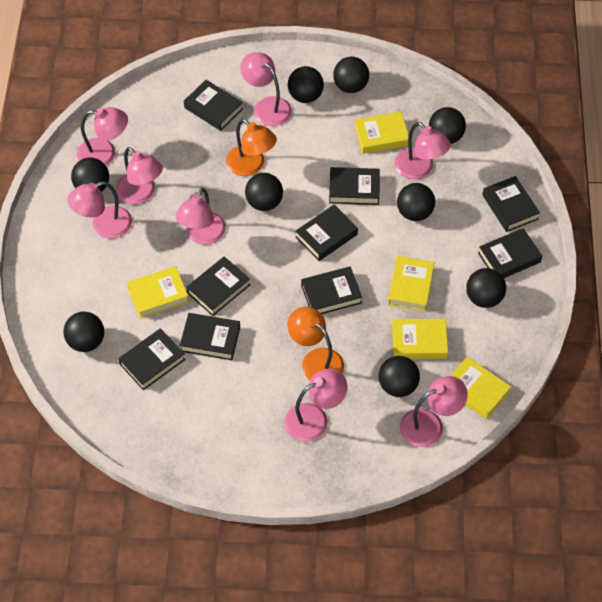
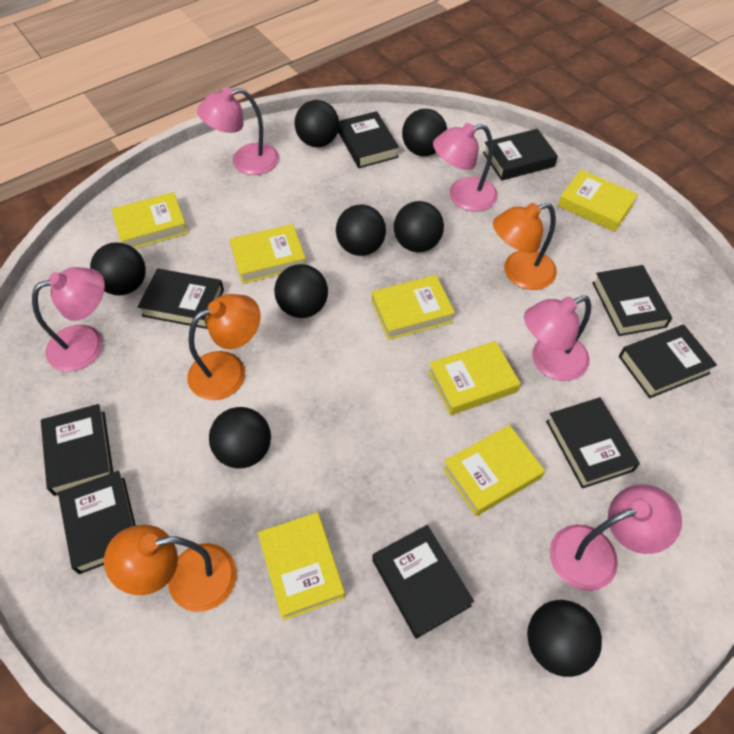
black ball: [63,312,104,352] [71,157,109,192] [245,173,283,211] [288,66,324,103] [333,57,369,93] [379,356,420,397] [397,183,435,221] [429,107,466,144] [466,268,506,308] = 9 -> [90,243,146,295] [209,407,271,469] [274,264,328,318] [295,100,339,147] [336,205,386,256] [394,201,444,252] [402,109,447,156] [527,600,602,677] = 8
orange lamp: [226,119,277,176] [287,307,344,380] = 2 -> [104,525,237,612] [187,294,261,400] [493,203,557,290] = 3
pink lamp: [67,181,132,238] [77,107,128,166] [116,147,163,204] [176,188,226,244] [240,52,292,126] [285,369,348,442] [394,122,451,179] [400,376,468,447] = 8 -> [32,267,105,371] [197,87,279,175] [433,123,498,212] [524,296,591,381] [550,484,682,591] = 5
yellow book: [127,266,189,319] [354,112,409,154] [388,256,434,311] [392,319,448,359] [451,357,511,419] = 5 -> [111,192,188,249] [230,224,306,284] [258,512,345,620] [372,275,455,340] [428,341,521,415] [443,425,545,516] [558,170,638,232] = 7

